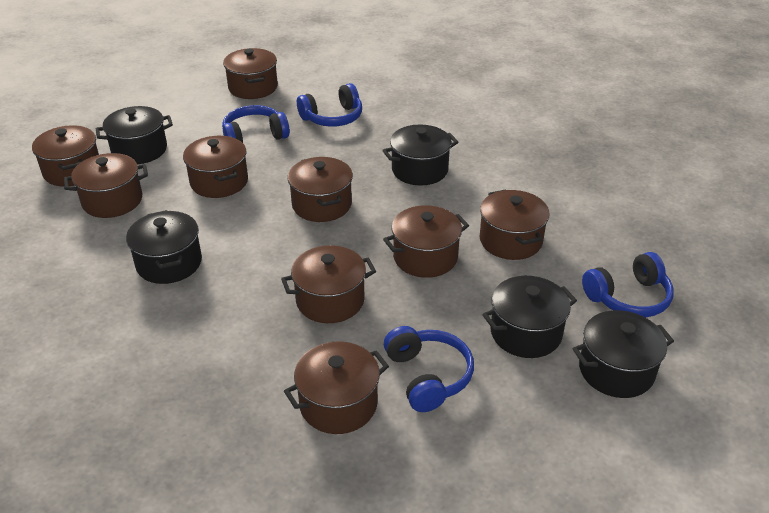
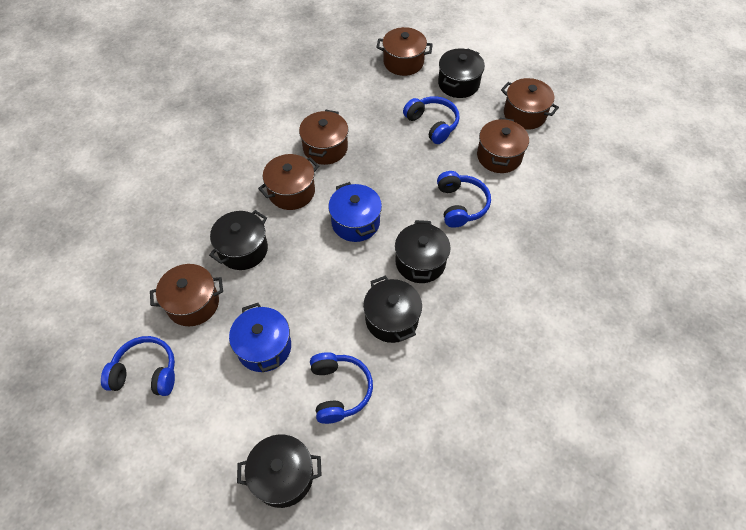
blue pot: none = 0 -> [229,303,291,372] [328,182,382,242] = 2
brown pot: [32,125,99,187] [64,153,148,218] [183,136,248,198] [223,48,278,99] [281,245,376,323] [284,341,389,434] [288,157,353,222] [383,205,469,278] [480,189,550,260] = 9 -> [150,264,223,326] [258,154,319,210] [299,110,348,165] [376,27,433,76] [477,118,529,173] [501,78,559,130] = 6

